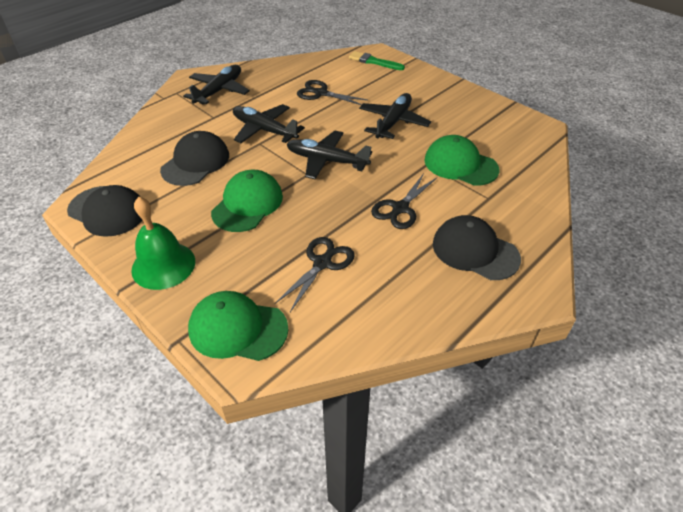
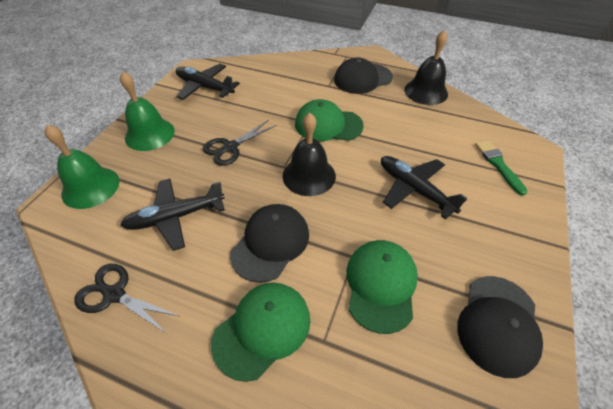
black bell: none = 0 -> [283,113,336,196] [404,30,448,105] = 2
black plane: [183,65,250,104] [233,104,305,143] [287,131,372,179] [359,93,431,139] = 4 -> [120,179,225,251] [175,64,240,100] [381,156,467,220] = 3
black scissors: [275,237,355,312] [297,80,368,105] [371,173,437,229] = 3 -> [74,264,179,333] [203,120,277,166] = 2
green bell: [131,197,195,290] = 1 -> [45,125,119,209] [120,71,175,151] = 2

